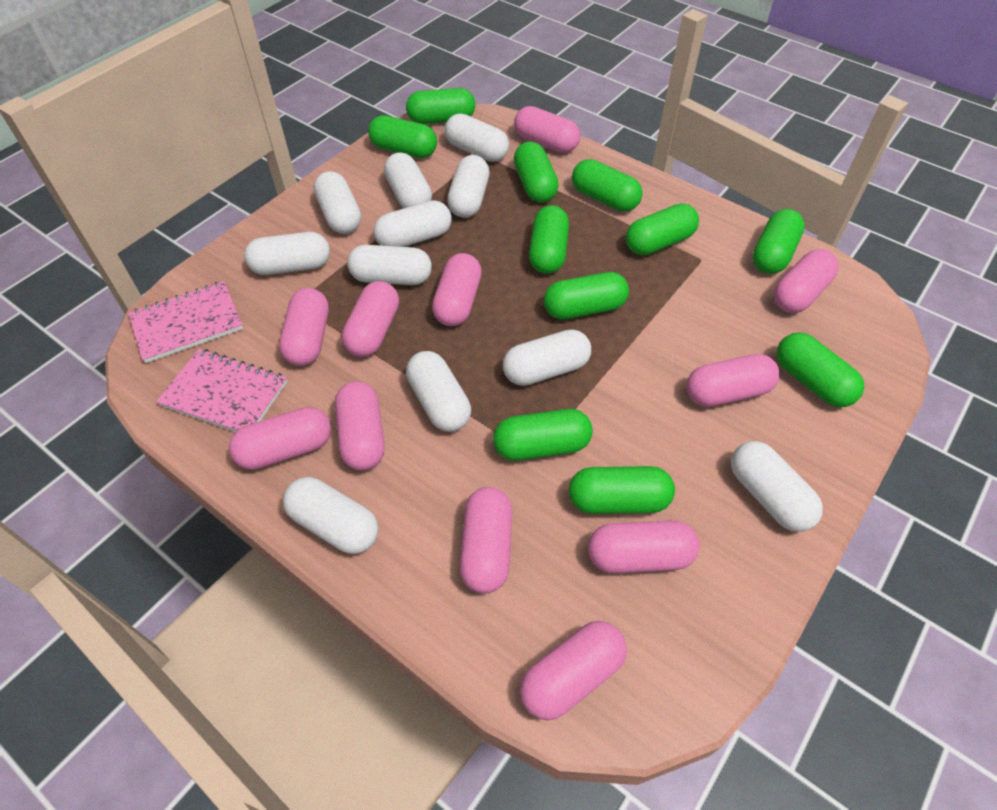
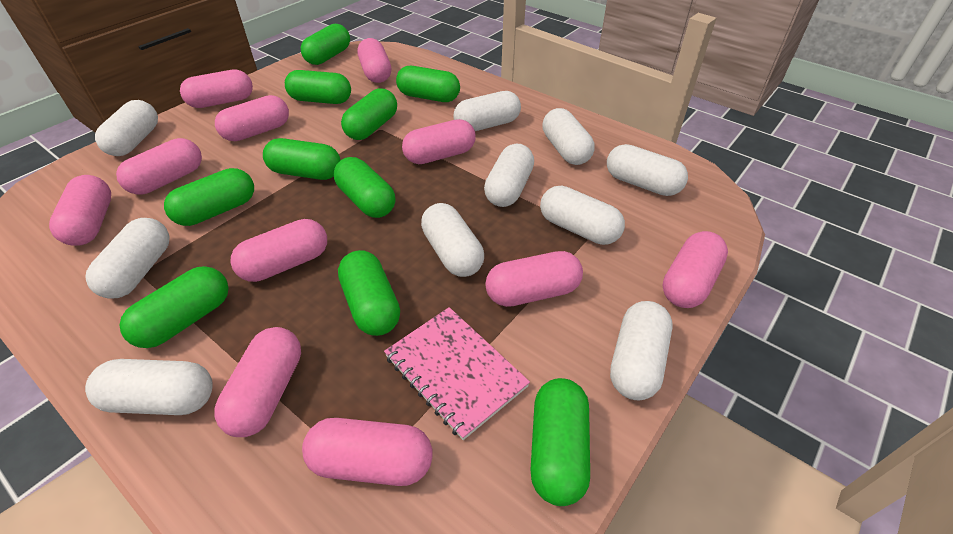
green capsule: [368,115,437,158] [406,88,475,124] [493,409,593,461] [514,142,559,203] [529,205,569,274] [544,272,629,319] [569,466,675,514] [572,159,642,212] [626,203,699,255] [753,209,805,274] [777,332,864,407] = 11 -> [120,266,229,348] [164,168,254,226] [263,138,340,180] [285,70,351,104] [301,24,350,65] [334,157,395,218] [338,250,400,336] [341,88,397,140] [396,66,460,102] [530,378,590,506] = 10
pink notebook: [128,281,243,363] [156,349,287,432] = 2 -> [384,307,530,440] = 1
white capsule: [244,232,330,275] [283,477,379,554] [314,171,361,234] [347,245,432,285] [374,200,452,247] [384,152,432,208] [406,351,471,432] [445,114,509,162] [447,155,490,218] [503,329,591,386] [731,441,823,532] = 11 -> [85,218,169,299] [85,359,213,415] [95,100,158,156] [421,203,484,277] [454,91,521,131] [484,144,534,207] [540,186,625,245] [542,108,595,165] [607,144,688,196] [610,301,673,400] = 10

